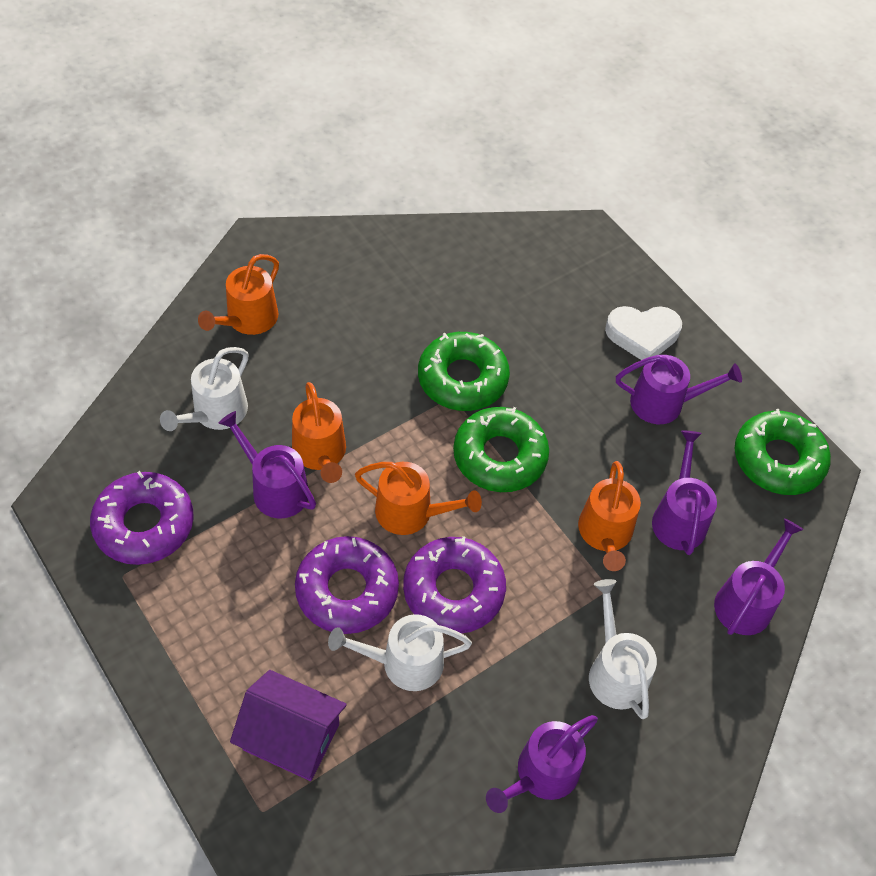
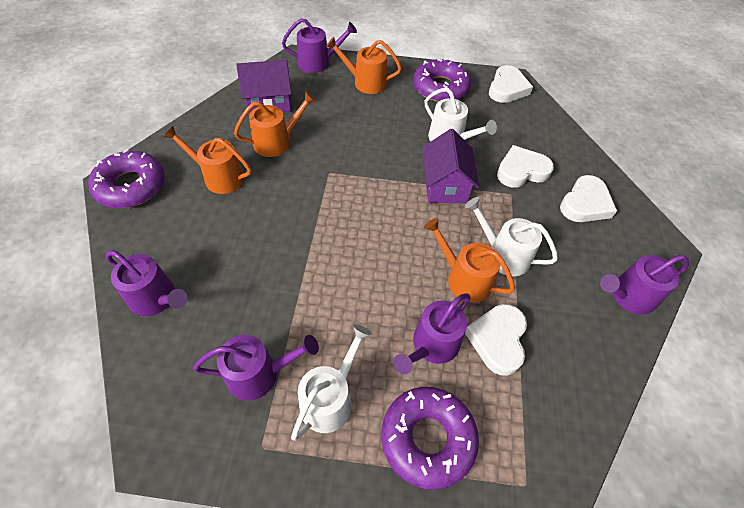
green donut: [418,332,510,411] [453,407,549,492] [735,409,831,495] = 3 -> none = 0
purple house: [230,670,347,781] = 1 -> [236,60,291,115] [423,129,479,203] = 2
white heart: [605,306,682,360] = 1 -> [465,304,527,376] [489,65,533,103] [497,145,554,188] [560,175,617,222] = 4

